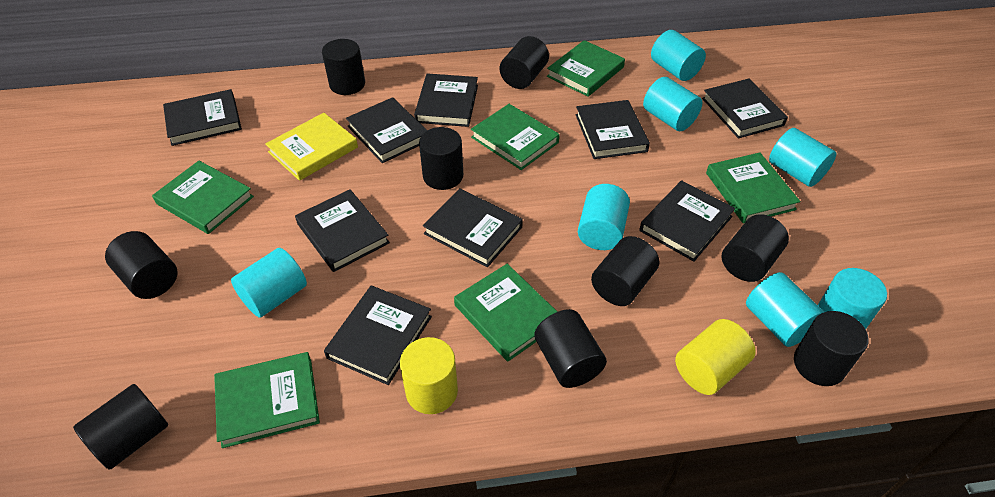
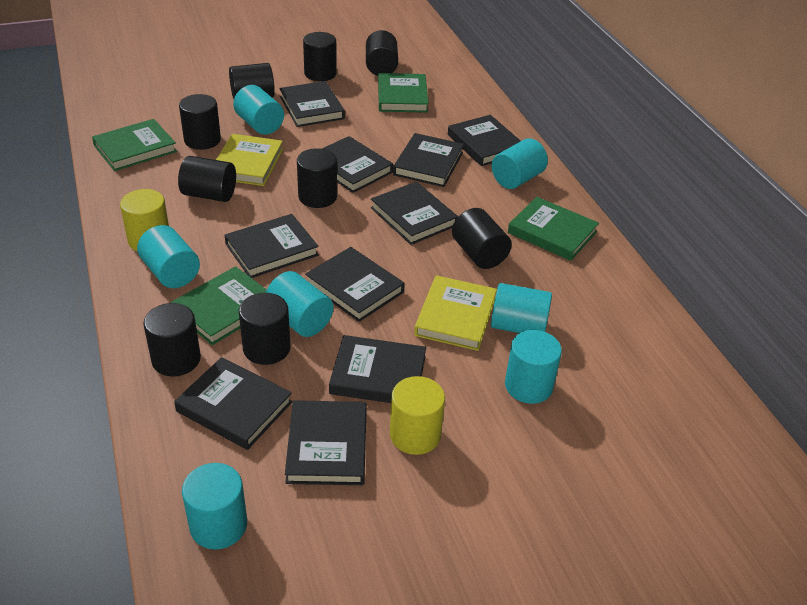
black book: [163,89,242,146] [295,189,390,272] [324,285,432,385] [346,97,427,163] [414,73,478,127] [423,188,523,267] [576,100,650,159] [639,180,735,262] [702,79,788,139] = 9 -> [174,357,292,450] [224,214,319,278] [279,81,345,127] [285,400,367,485] [305,247,405,322] [322,136,393,193] [329,335,426,403] [371,181,458,245] [393,133,464,187] [448,115,521,166] = 10
green book: [152,161,254,234] [214,352,320,448] [454,264,557,362] [471,104,560,170] [547,40,625,97] [706,152,801,224] = 6 -> [92,119,177,171] [171,266,267,345] [378,73,429,113] [508,197,599,261] = 4
yellow book: [265,113,358,181] = 1 -> [216,134,283,186] [414,275,497,351] = 2

